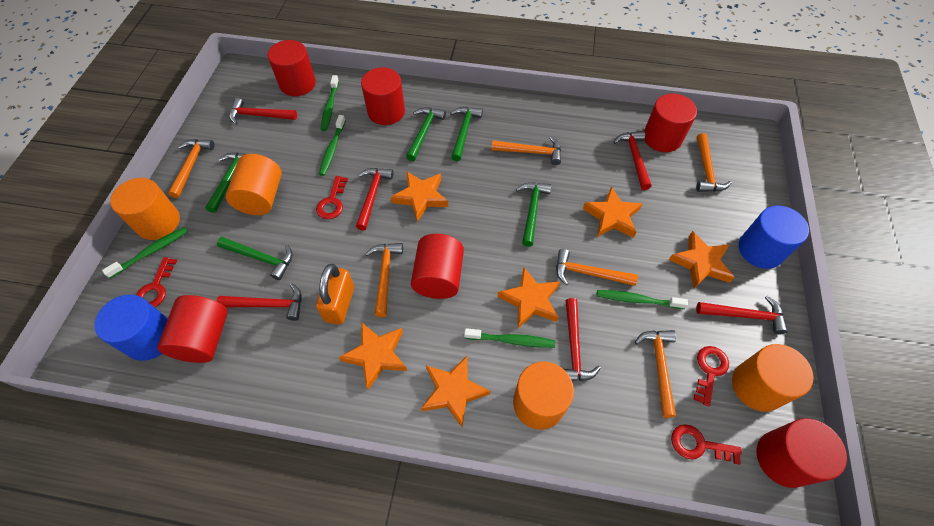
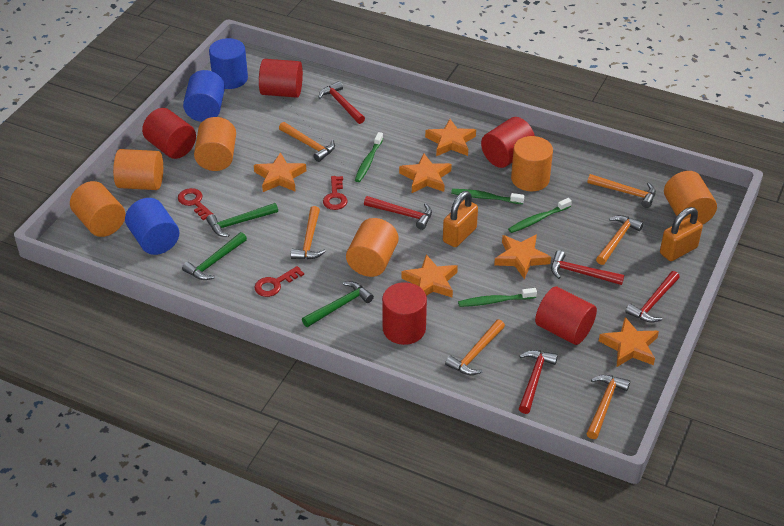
blue cylinder: [94,295,168,361] [739,205,809,269] = 2 -> [125,198,179,255] [183,70,225,122] [209,38,248,89] = 3
green hammer: [205,153,245,213] [217,237,292,280] [406,107,446,161] [450,107,483,161] [516,182,552,247] = 5 -> [182,232,247,280] [206,203,278,237] [302,281,374,327] = 3
green toothbrush: [102,227,188,278] [319,115,346,176] [321,75,339,131] [464,328,555,348] [597,290,688,309] = 5 -> [355,132,383,182] [451,189,524,204] [458,288,537,307] [508,198,572,233] = 4
orange cylinder: [110,178,180,240] [226,154,282,215] [513,362,574,430] [732,344,814,412] = 4 -> [70,181,125,237] [113,149,163,190] [194,117,236,171] [346,218,399,277] [511,136,553,191] [664,171,717,225] = 6
orange padlock: [316,264,354,325] = 1 -> [443,191,478,247] [660,207,703,261] = 2
red cylinder: [157,295,228,363] [268,40,316,96] [361,67,405,125] [411,234,464,299] [644,94,697,152] [757,418,847,488] = 6 -> [142,108,196,159] [259,59,303,98] [382,282,427,345] [481,117,535,168] [535,287,597,345] = 5
red hammer: [216,283,302,321] [229,98,297,125] [356,168,393,231] [564,298,601,381] [613,131,652,190] [696,296,788,334] = 6 -> [318,81,365,124] [364,196,432,230] [519,350,558,414] [551,250,624,285] [625,271,680,323] = 5
red key: [136,257,177,307] [316,176,348,219] [671,424,742,465] [693,346,729,406] = 4 -> [178,188,213,220] [254,266,304,297] [323,176,348,210] = 3

